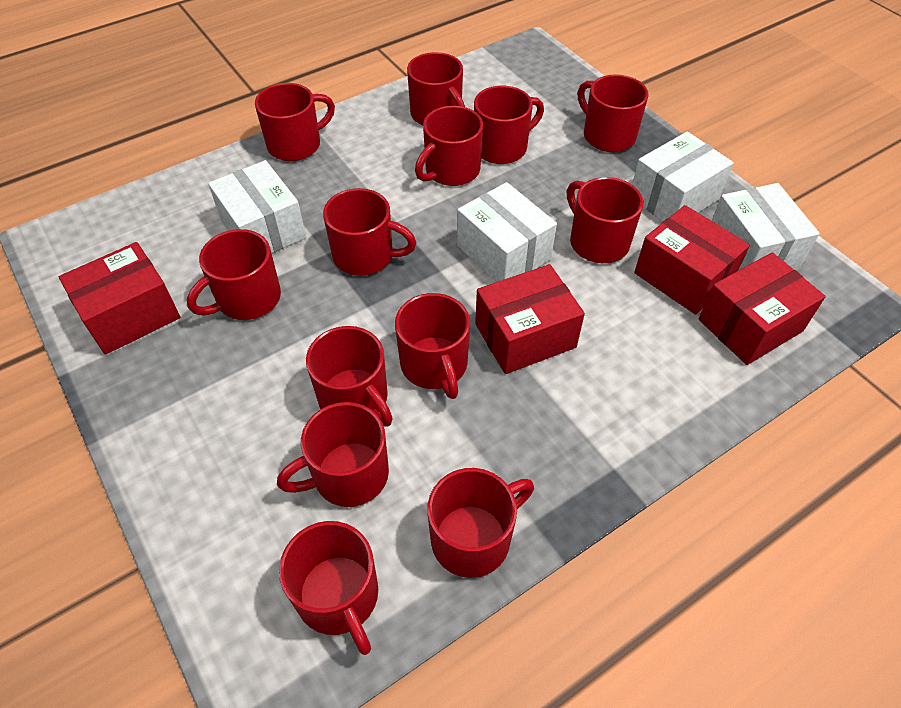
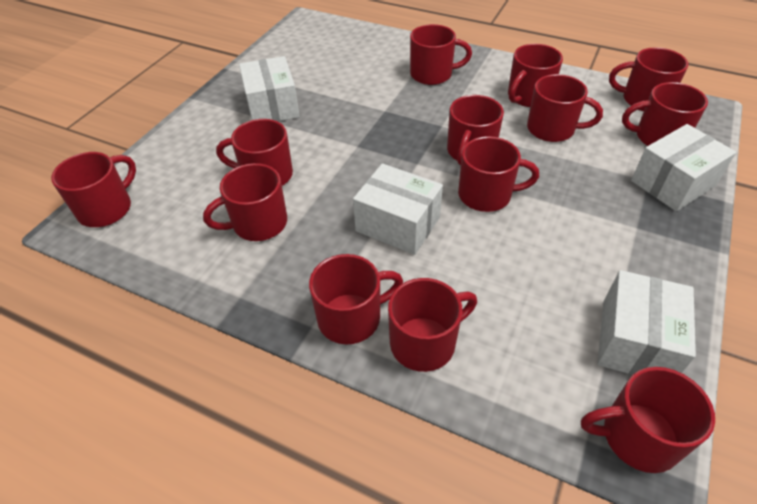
red box: [59,242,180,355] [475,264,585,374] [634,205,750,315] [699,252,826,365] = 4 -> none = 0

